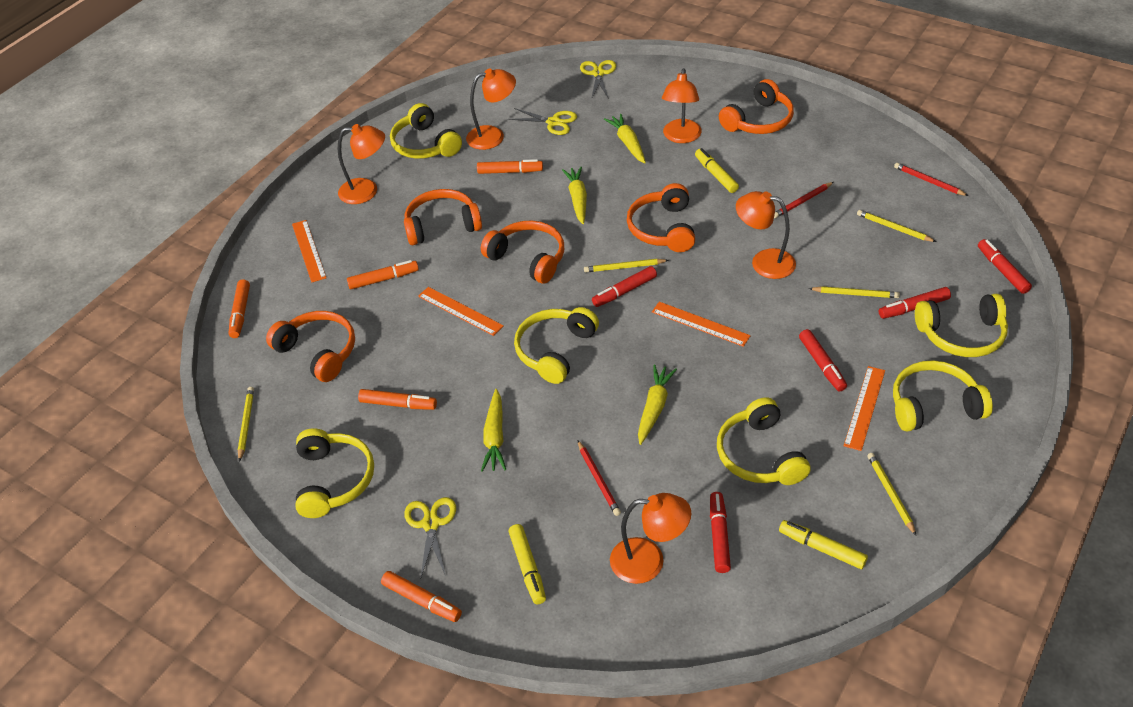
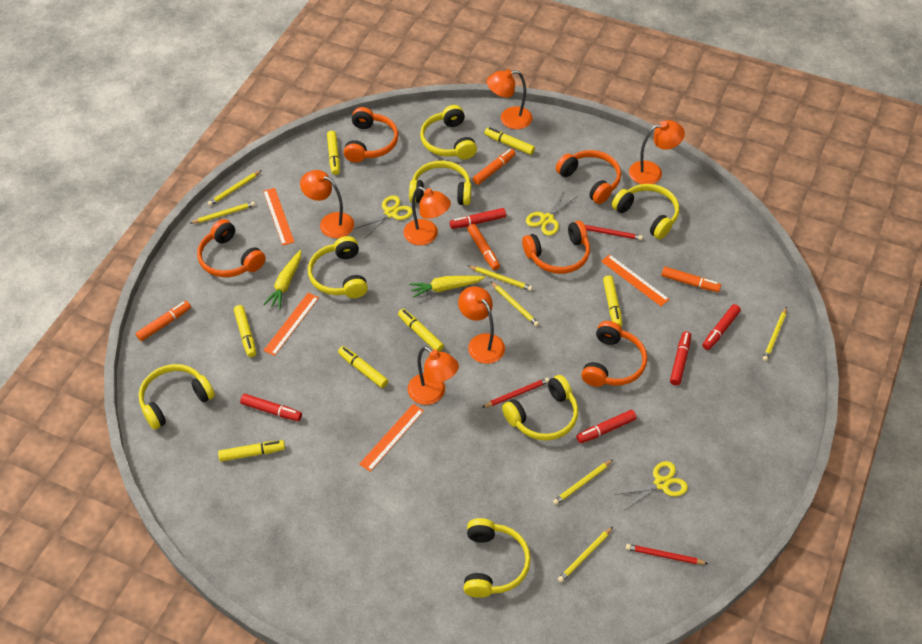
orange lamp: [338,124,385,204] [466,68,516,150] [610,493,692,584] [662,68,702,143] [736,191,796,279] = 5 -> [300,170,354,238] [404,187,451,245] [407,346,459,405] [458,286,505,364] [486,69,533,129] [629,120,685,184] = 6
orange marker: [229,279,250,338] [347,260,419,289] [358,389,437,410] [381,571,462,622] [477,159,543,174] = 5 -> [136,301,191,341] [467,224,500,270] [473,149,515,185] [661,267,721,292] = 4
yellow carrot: [481,389,506,472] [562,167,587,224] [604,114,646,163] [638,365,677,445] = 4 -> [263,250,301,309] [409,276,485,298] = 2
yellow headphones: [295,428,374,518] [390,103,462,159] [514,307,599,384] [717,397,811,485] [893,360,993,431] [915,294,1008,357] = 6 -> [139,364,215,430] [308,236,368,298] [409,161,471,205] [420,105,477,159] [464,518,531,598] [502,375,578,440] [612,184,679,239] = 7
yellow marker: [508,524,546,604] [695,148,739,193] [779,520,868,569] = 3 -> [218,440,285,462] [234,305,256,357] [327,131,340,175] [338,346,388,388] [398,309,444,352] [484,127,535,155] [603,275,622,327] = 7
yellow pencil: [238,387,254,462] [584,259,669,273] [809,286,900,298] [857,210,936,242] [867,453,916,535] = 5 -> [190,201,255,224] [208,170,262,206] [468,266,533,291] [490,281,539,326] [553,460,613,505] [558,527,613,583] [763,307,787,361] = 7

